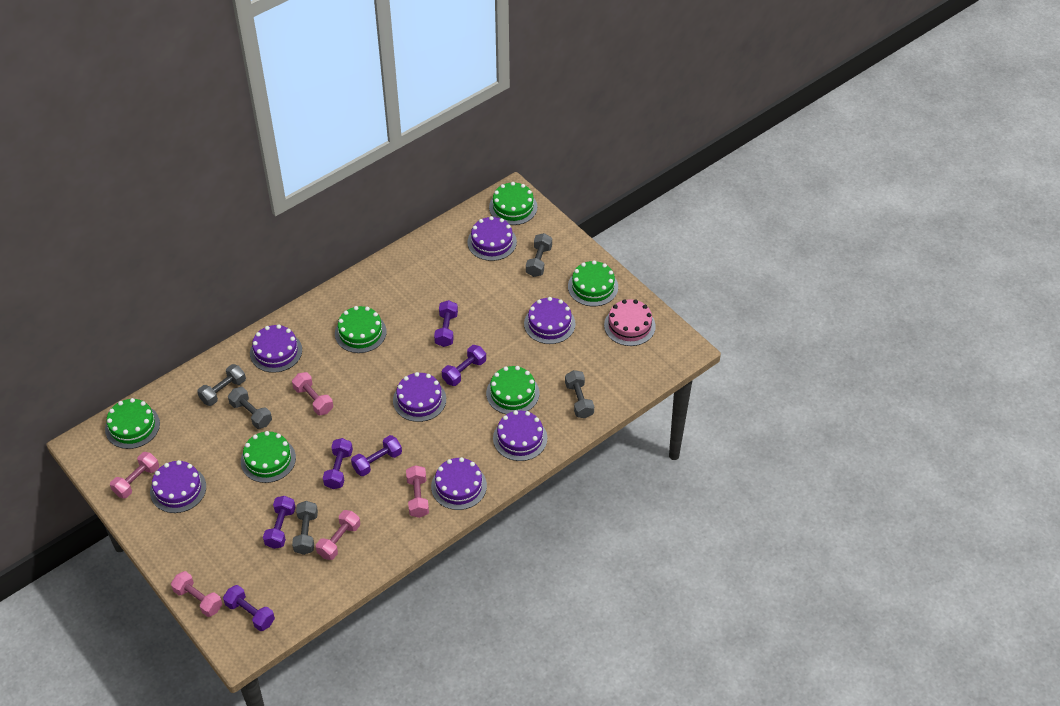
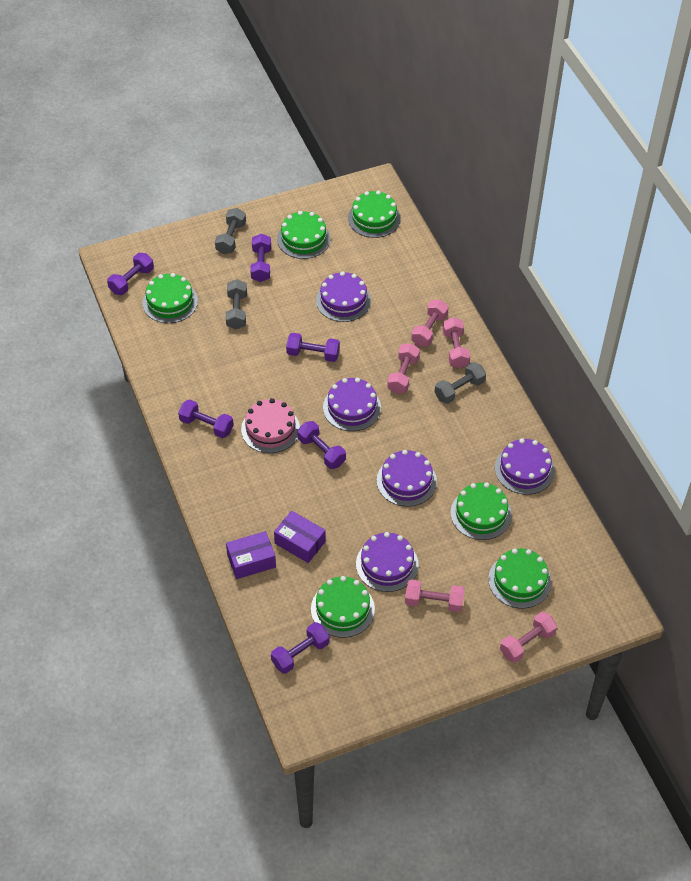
grey dumbbell: [197,364,246,406] [228,387,272,429] [292,501,318,555] [526,233,552,277] [565,370,594,418] = 5 -> [215,208,246,254] [226,279,247,329] [435,362,486,404] = 3
purple box: none = 0 -> [226,531,276,579] [274,511,326,563] = 2
purple cake: [150,460,206,513] [250,324,302,373] [393,372,446,422] [431,457,487,510] [467,216,517,261] [493,410,547,461] [524,297,576,344] = 7 -> [316,271,371,322] [323,378,381,431] [356,532,419,592] [377,450,437,507] [495,438,555,495] = 5

